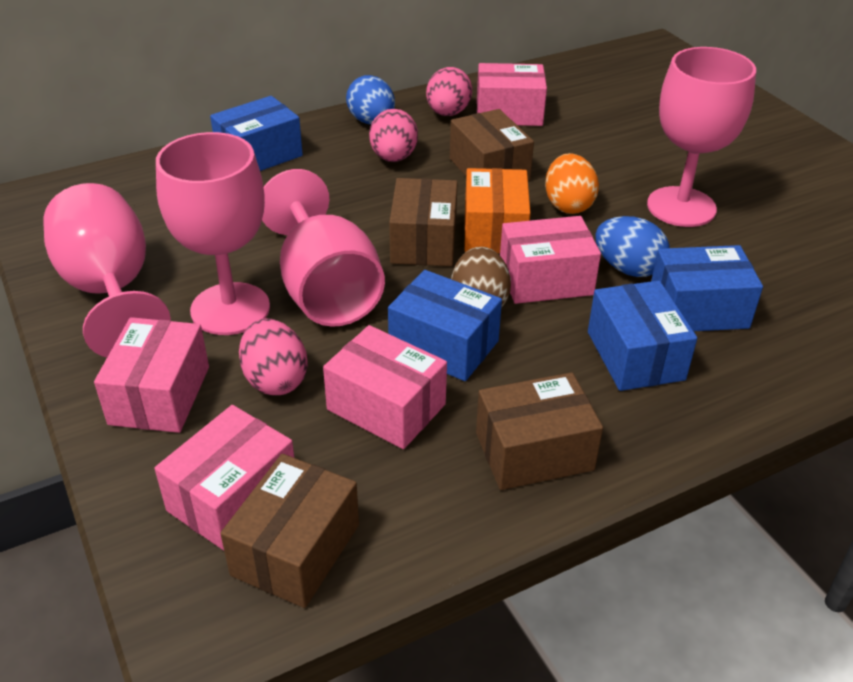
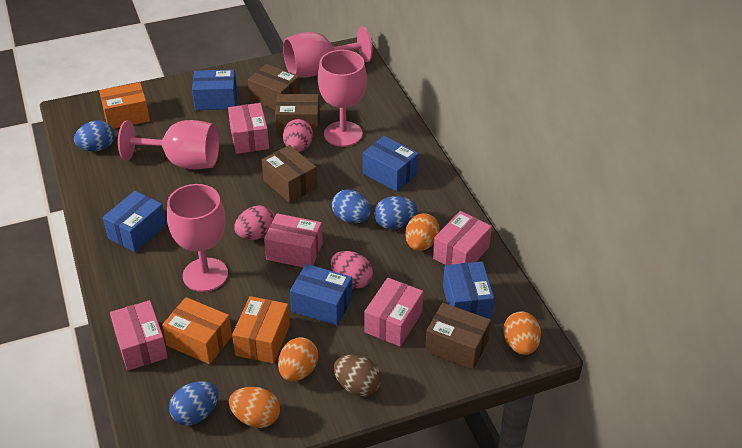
blue box: [210,96,303,171] [388,270,502,381] [588,280,697,391] [651,245,763,331] = 4 -> [103,191,166,252] [192,69,237,110] [290,264,352,326] [363,136,419,192] [443,262,494,319] = 5
blue egg: [346,75,395,125] [595,216,669,277] = 2 -> [74,121,115,151] [169,381,219,426] [332,189,371,223] [374,196,418,229] = 4
orange box: [465,168,531,254] = 1 -> [99,82,150,129] [162,297,232,364] [232,296,290,364] = 3
orange egg: [545,153,599,214] = 1 -> [229,387,280,428] [278,337,318,381] [405,213,440,251] [504,312,541,355] = 4

